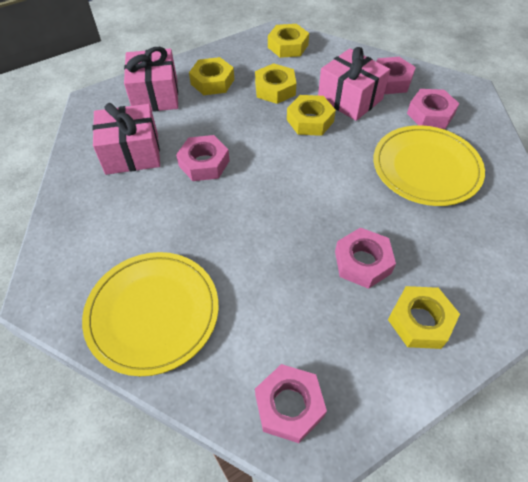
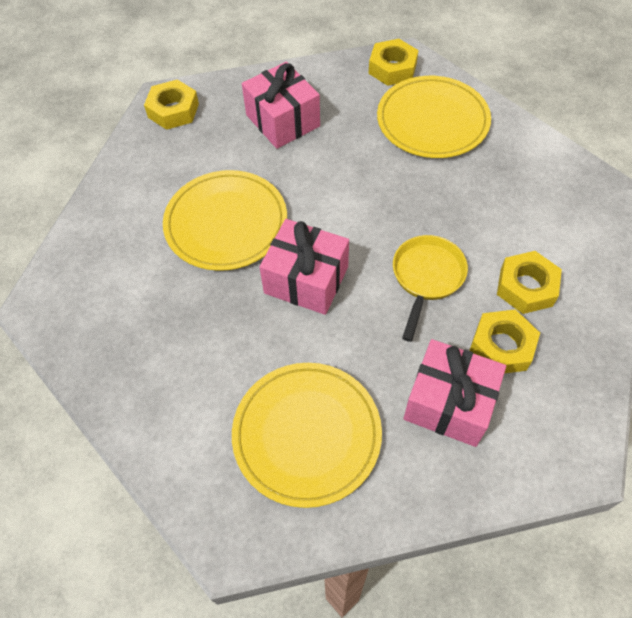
pink nut: [176,135,230,181] [255,364,327,443] [335,227,396,289] [376,57,416,94] [407,89,459,129] = 5 -> none = 0
yellow nut: [189,57,234,95] [255,63,296,104] [268,24,309,58] [287,95,336,136] [388,286,460,349] = 5 -> [144,80,199,130] [368,39,418,86] [469,309,540,373] [497,251,562,314] = 4
yellow pan: none = 0 -> [393,235,468,342] = 1
yellow plate: [82,252,219,376] [374,125,485,206] = 2 -> [163,170,287,271] [232,363,382,508] [377,76,491,158] = 3

